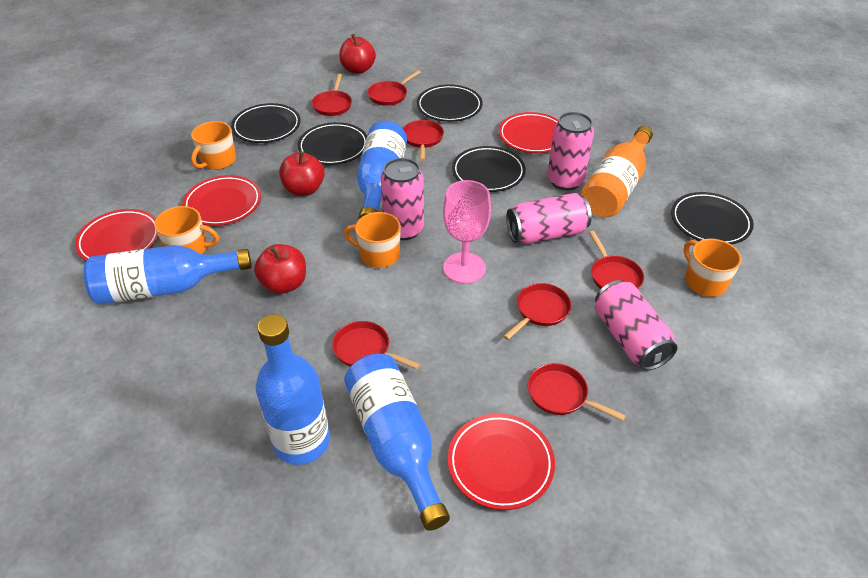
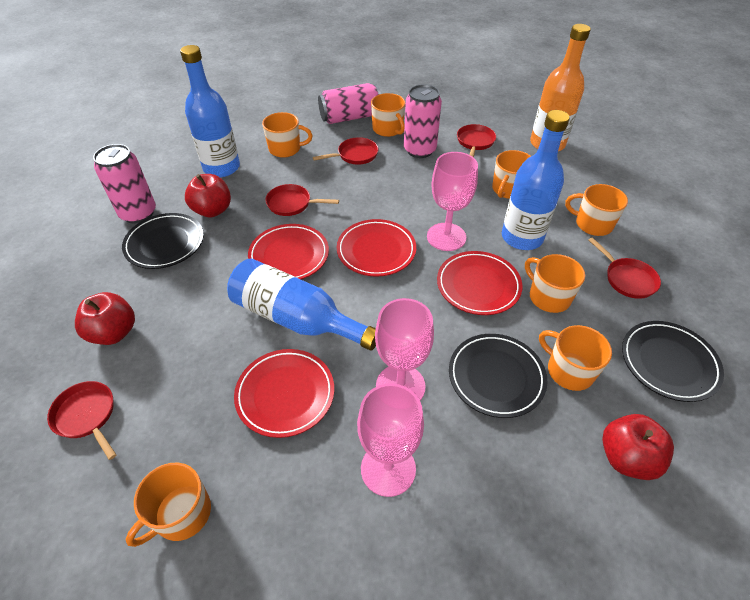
black plate: [231,103,301,143] [298,122,367,165] [417,84,483,122] [452,146,526,192] [671,192,754,245] = 5 -> [122,213,204,269] [449,334,547,418] [622,321,724,402] = 3
blue bottle: [83,245,251,305] [256,314,330,465] [344,354,450,531] [357,121,407,220] = 4 -> [180,45,240,177] [227,258,376,351] [502,110,570,250] = 3
orange mug: [154,206,219,254] [191,121,236,170] [344,212,401,268] [684,239,741,297] = 4 -> [126,463,211,547] [262,112,312,158] [371,93,405,137] [492,150,531,199] [525,254,585,313] [539,325,612,391] [565,184,628,236] = 7
pink can: [380,158,424,240] [506,193,592,244] [547,112,594,191] [595,280,677,370] = 4 -> [93,144,156,224] [318,83,381,124] [404,84,442,158] = 3
pink goblet: [443,180,491,284] = 1 -> [357,383,424,497] [375,298,434,401] [427,152,478,251] = 3
red pan: [312,74,352,116] [332,321,420,369] [368,70,420,106] [403,120,444,161] [503,283,571,340] [528,363,626,421] [589,231,644,289] = 7 -> [47,381,116,460] [265,184,339,216] [313,137,378,165] [457,124,496,157] [588,237,661,299] = 5

